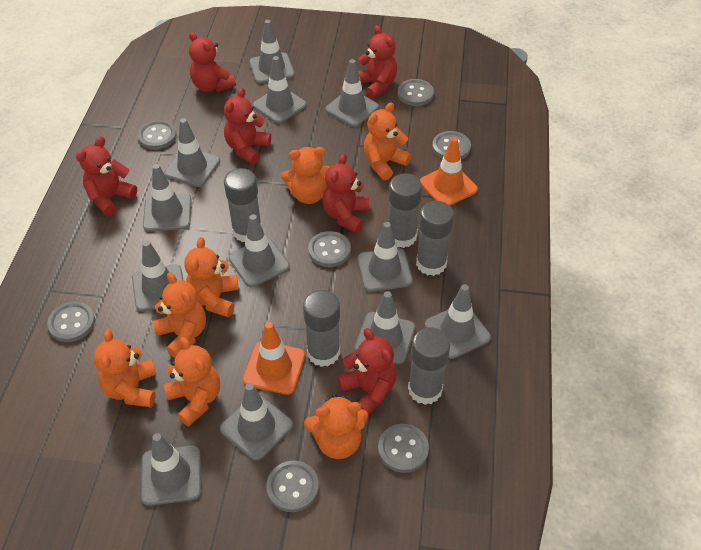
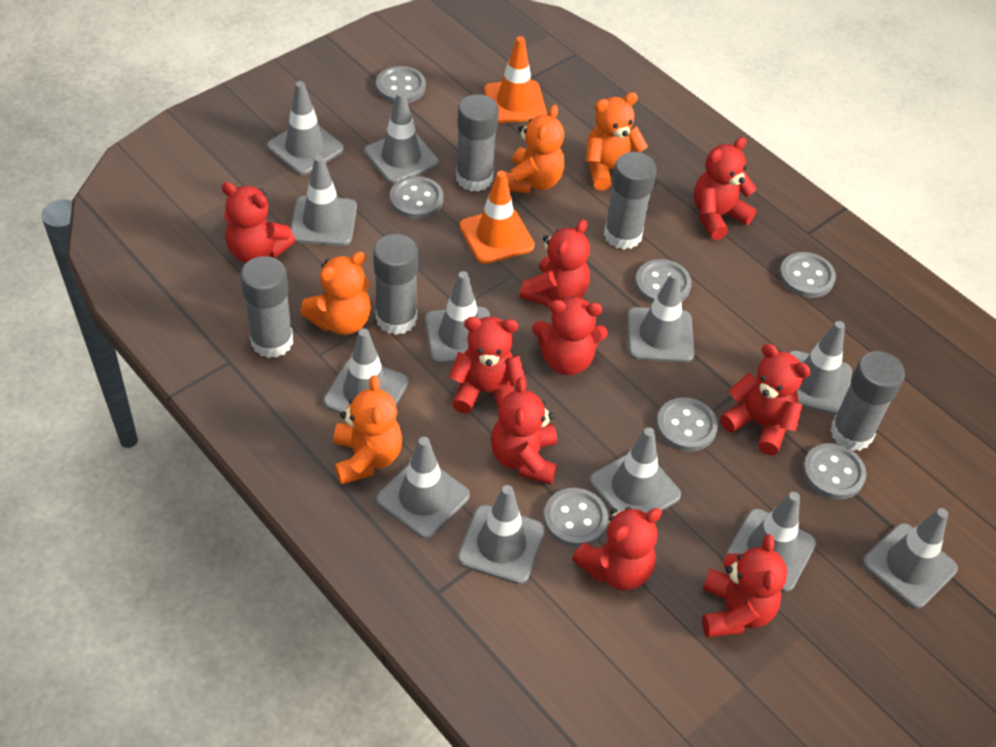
orange teddy bear: [94,329,157,407] [152,272,206,358] [164,337,220,427] [184,237,239,317] [281,147,330,204] [304,394,368,459] [364,102,411,180] = 7 -> [300,252,371,335] [334,375,402,485] [506,104,565,193] [586,92,648,190] = 4
red teddy bear: [76,136,137,216] [189,32,236,92] [224,88,271,164] [322,154,369,233] [337,328,396,415] [358,25,397,99] = 6 -> [221,182,296,263] [449,317,526,414] [491,377,557,485] [519,219,590,306] [532,296,608,375] [572,507,662,591] [694,137,757,240] [702,534,787,637] [720,344,811,455] = 9

